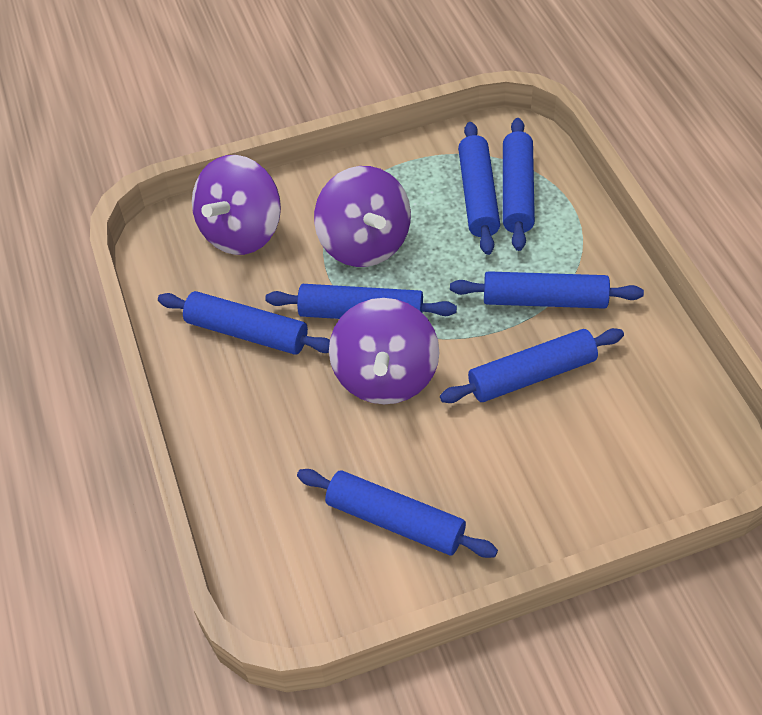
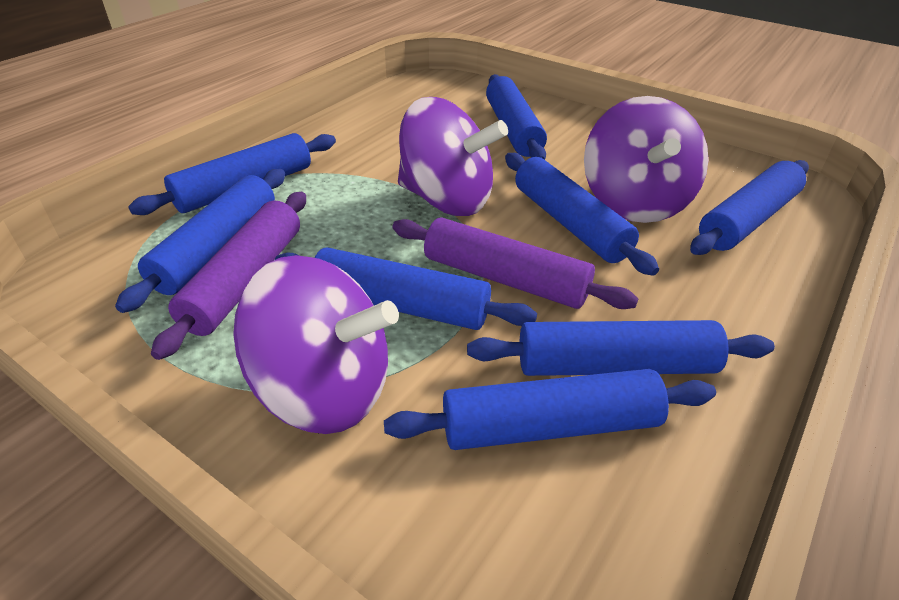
blue rolling pin: [158,291,330,355] [265,284,457,319] [297,469,498,558] [440,328,624,403] [450,271,644,309] [458,122,500,255] [503,118,535,251] = 7 -> [115,169,285,313] [128,133,336,215] [275,247,537,330] [384,369,716,450] [467,320,775,376] [486,74,547,160] [505,153,659,275] [690,160,809,255] = 8
purple rolling pin: none = 0 -> [151,192,306,360] [392,217,638,309] = 2

